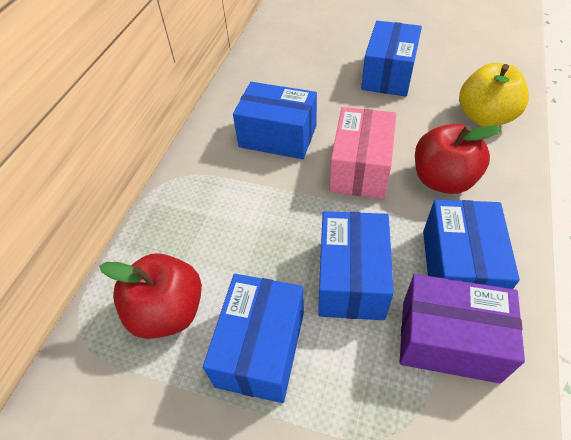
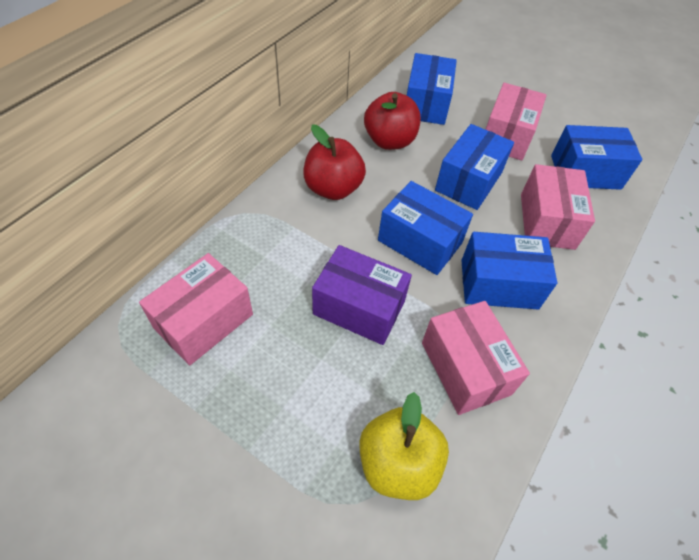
pink box: [329,107,396,199] = 1 -> [139,253,253,365] [422,301,530,415] [485,83,547,160] [521,164,595,250] = 4

